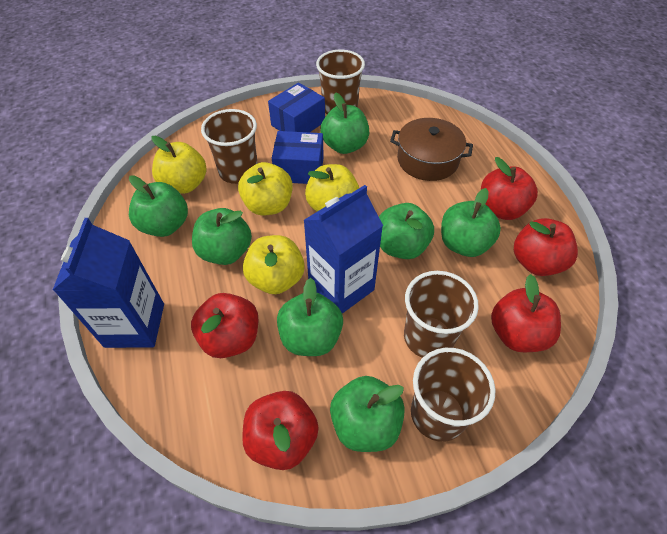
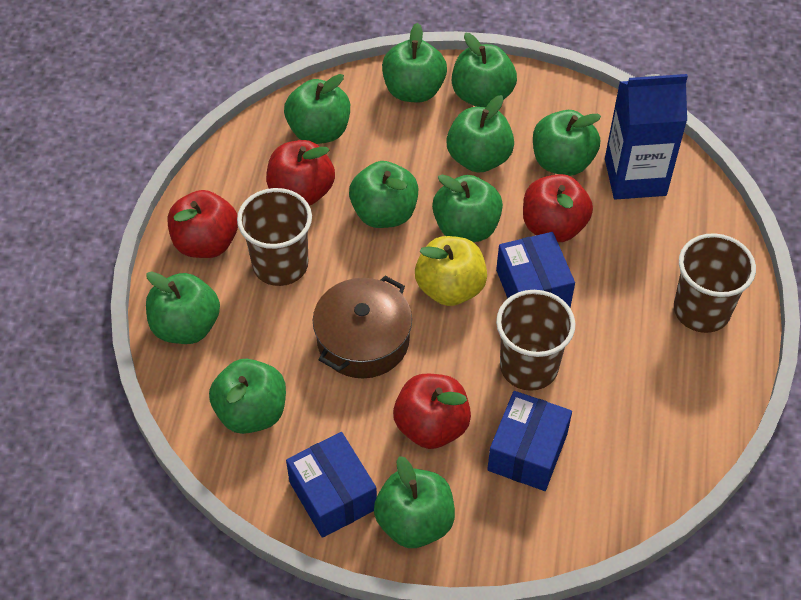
blue box: [268,82,325,132] [272,131,324,184] = 2 -> [286,432,377,538] [487,391,572,491] [496,232,575,307] = 3
blue carton: [53,218,164,348] [304,185,383,314] = 2 -> [605,74,688,200] = 1
brown cup: [201,109,258,184] [316,50,365,114] [404,271,479,358] [411,348,495,442] = 4 -> [237,188,312,286] [496,290,575,391] [674,233,756,333] = 3
green apple: [129,175,188,237] [192,208,252,265] [277,278,343,356] [320,92,369,154] [330,376,405,452] [379,203,434,259] [441,188,501,257] = 7 -> [146,271,220,344] [209,359,286,434] [284,74,350,144] [349,161,419,228] [374,456,455,548] [382,23,447,102] [432,175,503,242] [446,95,514,173] [452,33,517,107] [533,110,601,176] = 10
red apple: [191,293,259,358] [242,391,319,470] [481,157,538,220] [491,274,561,352] [514,218,578,276] = 5 -> [168,190,238,258] [266,140,335,206] [393,374,471,449] [523,174,593,242] = 4
yellow apple: [151,136,207,194] [238,162,293,216] [243,235,305,294] [305,164,359,211] = 4 -> [415,236,487,306] = 1

